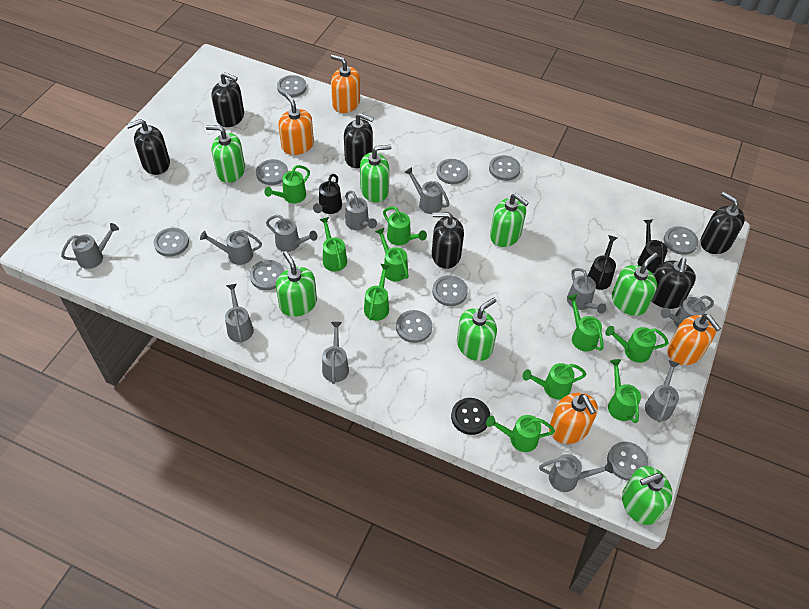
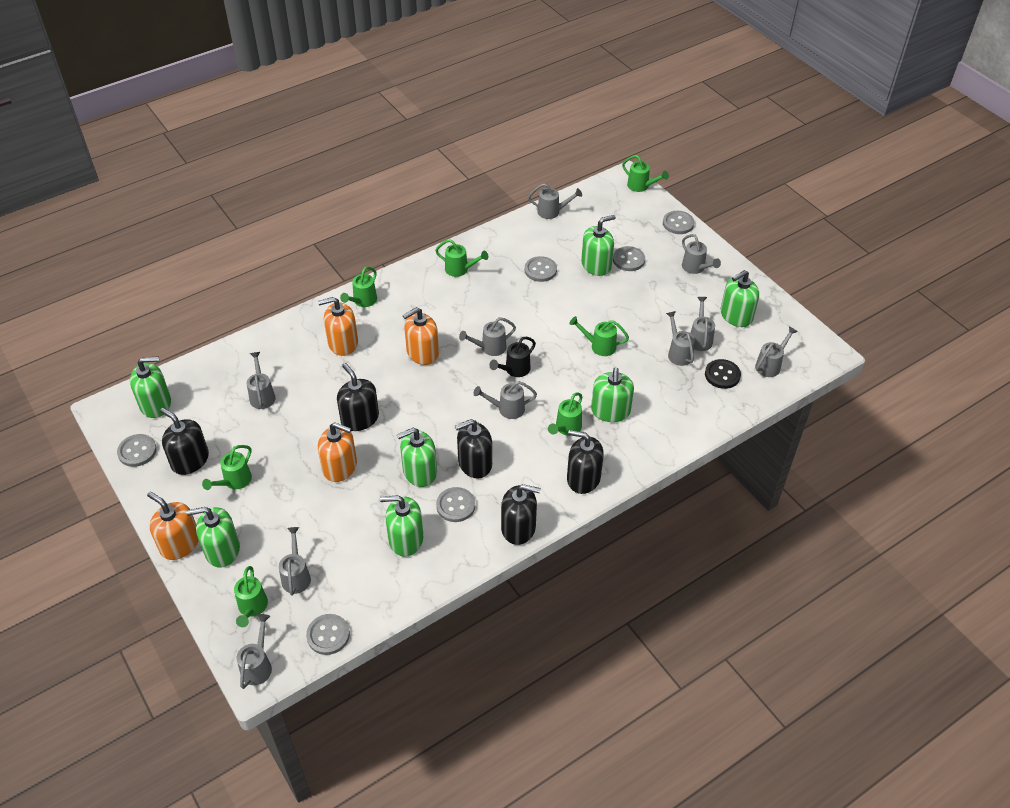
black soap dispenser: [126,119,170,175] [212,72,244,127] [344,113,374,168] [432,212,464,269] [652,258,696,309] [701,192,745,254] = 6 -> [160,408,209,475] [337,363,379,431] [455,419,492,478] [501,484,541,545] [567,430,604,494] = 5
black watering can: [313,174,342,214] [588,235,617,290] [638,219,668,274] = 3 -> [489,337,536,377] = 1
green watering can: [265,165,310,203] [319,217,347,272] [364,264,390,321] [375,228,409,282] [383,206,427,245] [486,415,555,452] [523,363,586,399] [567,294,604,351] [605,326,669,363] [608,359,641,423] = 10 -> [202,445,252,490] [234,566,268,627] [340,266,377,307] [435,239,488,277] [548,392,583,436] [569,316,629,356] [622,155,669,192] = 7
grey button: [154,228,189,257] [250,260,285,290] [256,159,288,185] [277,75,307,97] [396,310,432,343] [432,275,468,306] [437,159,468,184] [489,155,521,181] [607,442,649,481] [664,226,698,255] = 10 -> [117,434,157,467] [306,614,350,655] [436,487,475,522] [525,256,557,282] [613,246,645,271] [663,211,694,234] = 6
grey watering can: [61,223,119,269] [200,230,262,265] [225,284,254,343] [266,215,318,252] [322,322,349,384] [345,190,377,230] [404,167,450,214] [539,454,613,492] [567,268,607,314] [645,360,680,423] [661,295,714,327] = 11 -> [237,614,272,689] [247,352,276,409] [279,527,311,596] [459,317,516,356] [473,381,537,419] [528,183,582,219] [666,311,695,366] [682,234,721,274] [690,297,715,351] [755,326,798,377] = 10

